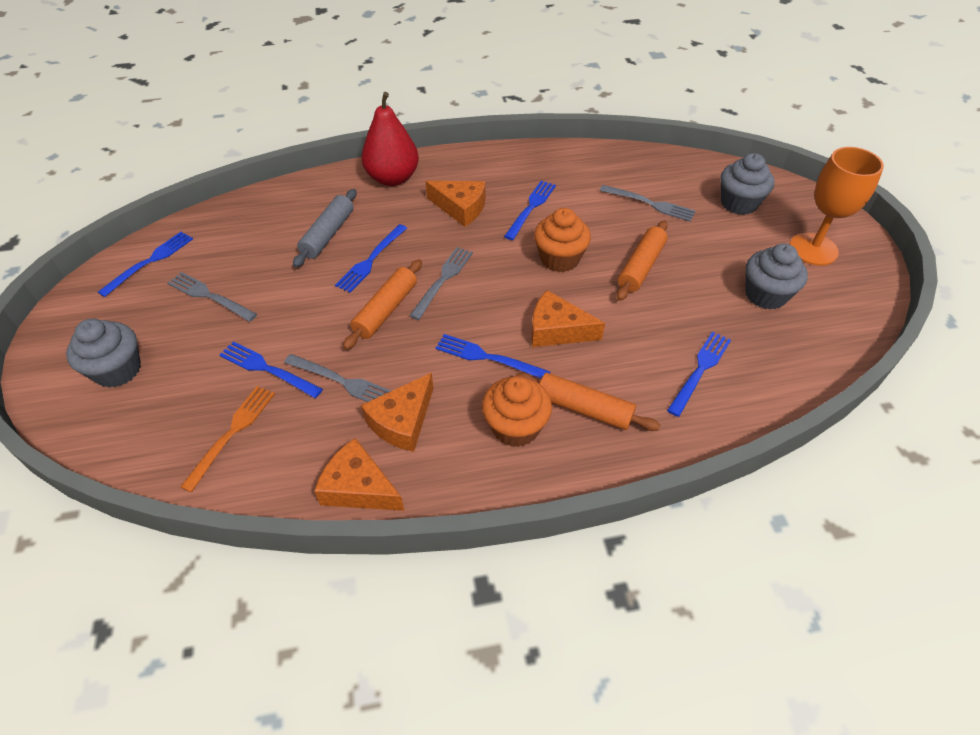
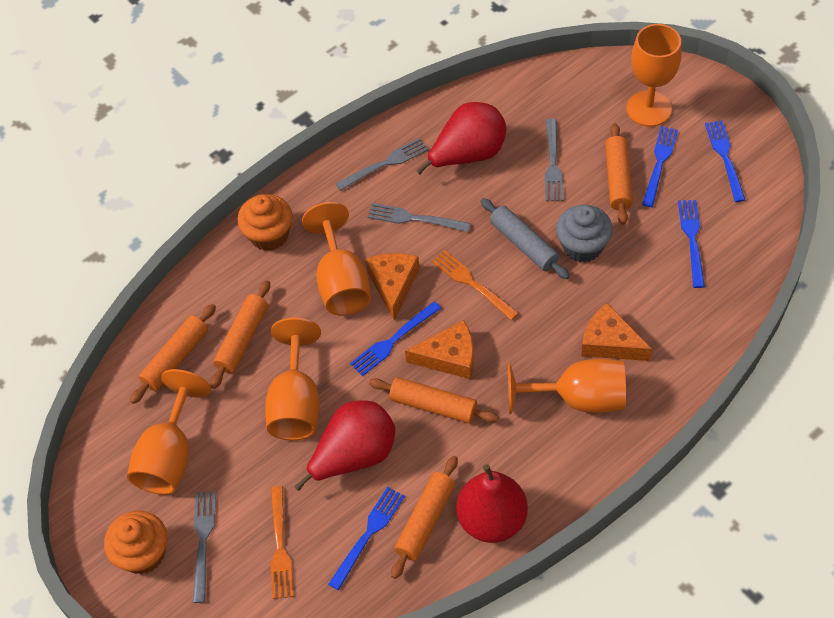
blue fork: [98,232,193,297] [219,341,323,398] [335,224,407,293] [436,334,550,379] [504,181,556,240] [667,331,731,417] = 6 -> [328,487,405,590] [350,301,441,376] [642,126,678,207] [678,200,705,288] [705,120,745,202] = 5
grey cupcake: [66,319,141,388] [721,153,775,215] [745,243,808,310] = 3 -> [556,205,613,263] = 1
orange cheese: [314,438,404,511] [361,373,433,452] [425,181,485,227] [531,290,605,347] = 4 -> [365,253,420,321] [405,320,474,379] [581,303,652,361] = 3
orange fork: [180,386,275,492] = 1 -> [270,486,293,599] [432,250,519,320] = 2
orange goblet: [790,147,884,266] = 1 -> [127,369,211,495] [265,318,321,441] [302,202,371,316] [508,359,626,414] [626,24,681,127] = 5
orange rolling pin: [343,259,422,350] [515,372,661,431] [616,220,668,301] = 3 -> [130,304,216,404] [210,280,270,389] [369,377,498,423] [391,456,458,579] [605,123,633,225] = 5
red pear: [361,92,419,186] = 1 -> [294,400,395,491] [416,102,506,174] [456,464,528,543] = 3

